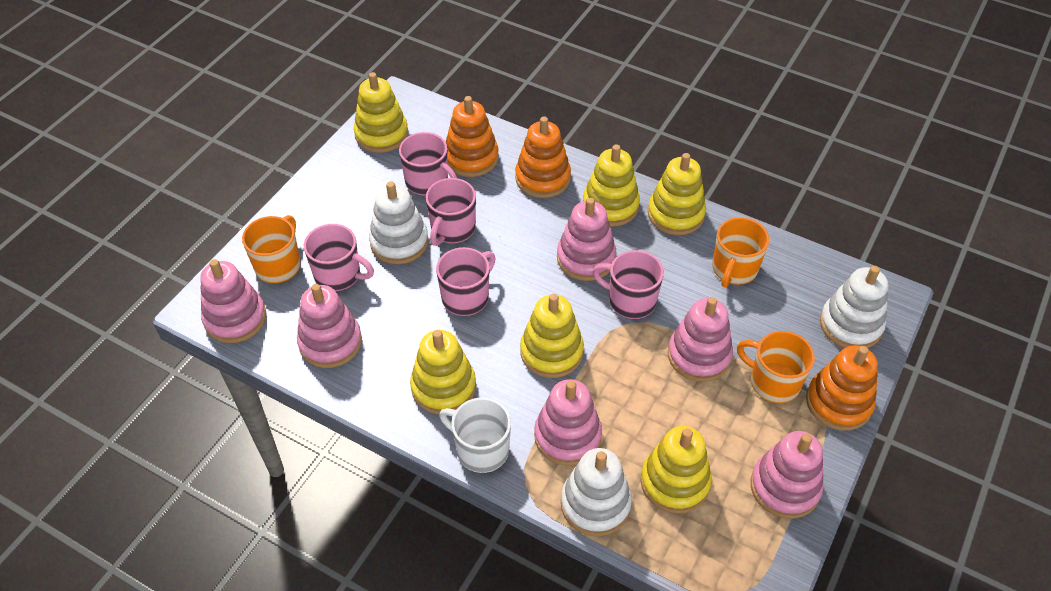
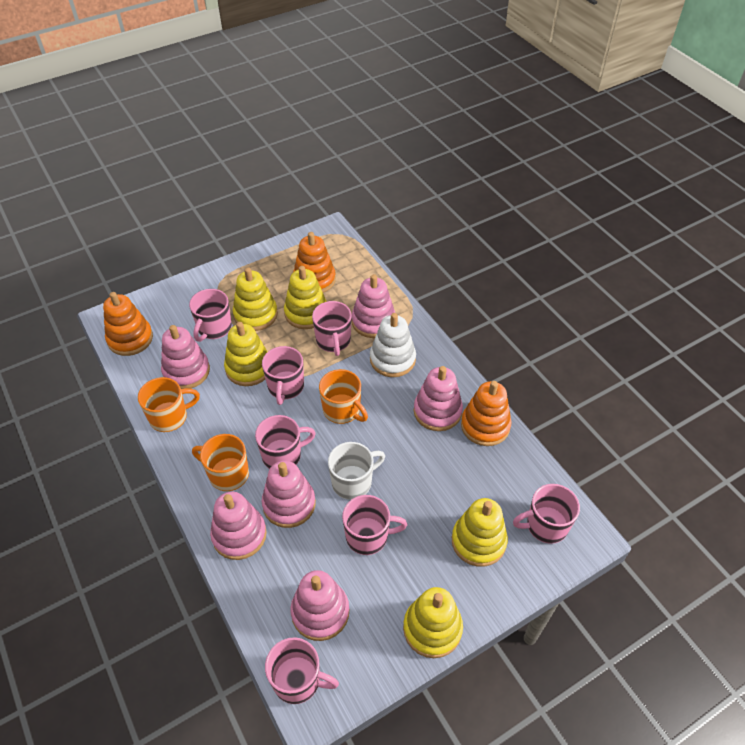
pink mug: [304,224,374,291] [399,132,457,195] [426,178,476,246] [436,247,496,316] [592,250,664,319] = 5 -> [189,289,232,342] [255,415,316,469] [262,346,304,405] [265,637,339,704] [312,301,352,356] [342,495,407,555] [513,484,580,544] = 7
white stacking toy: [369,181,429,264] [561,448,632,536] [820,266,888,348] = 3 -> [370,313,416,377] = 1
yellow stacking toy: [354,72,408,153] [410,330,476,414] [520,294,584,378] [583,144,640,227] [641,426,712,514] [648,153,706,235] = 6 -> [224,322,268,386] [233,267,278,331] [284,266,327,329] [403,587,463,658] [452,498,508,567] = 5

